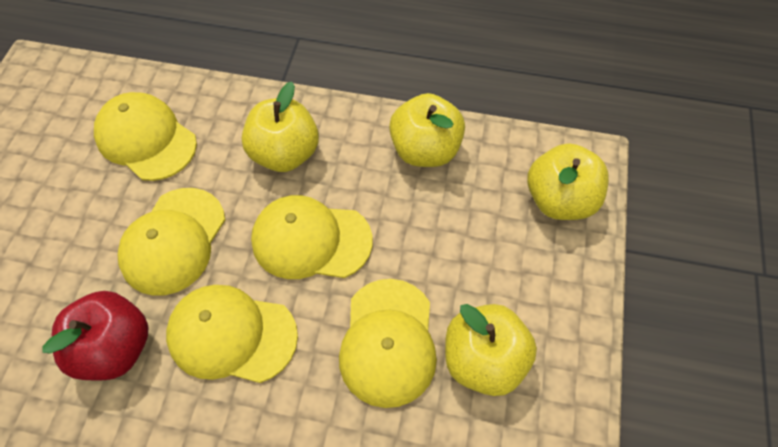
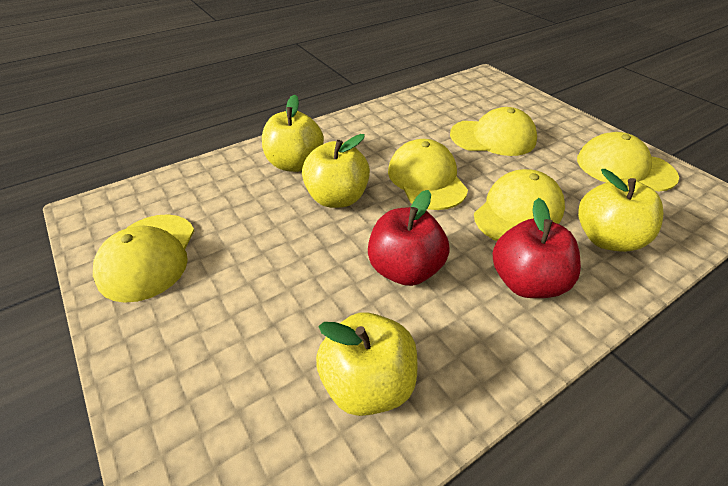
red apple: [42,291,148,380] = 1 -> [368,190,450,286] [493,198,581,298] = 2

